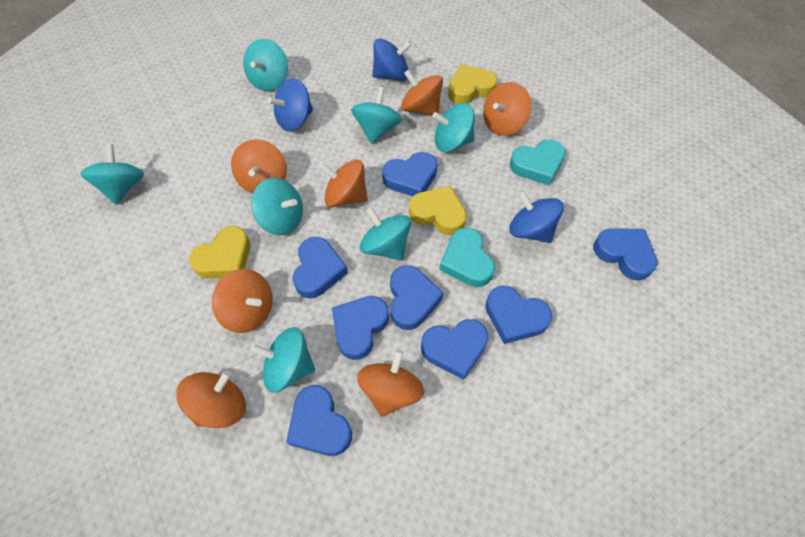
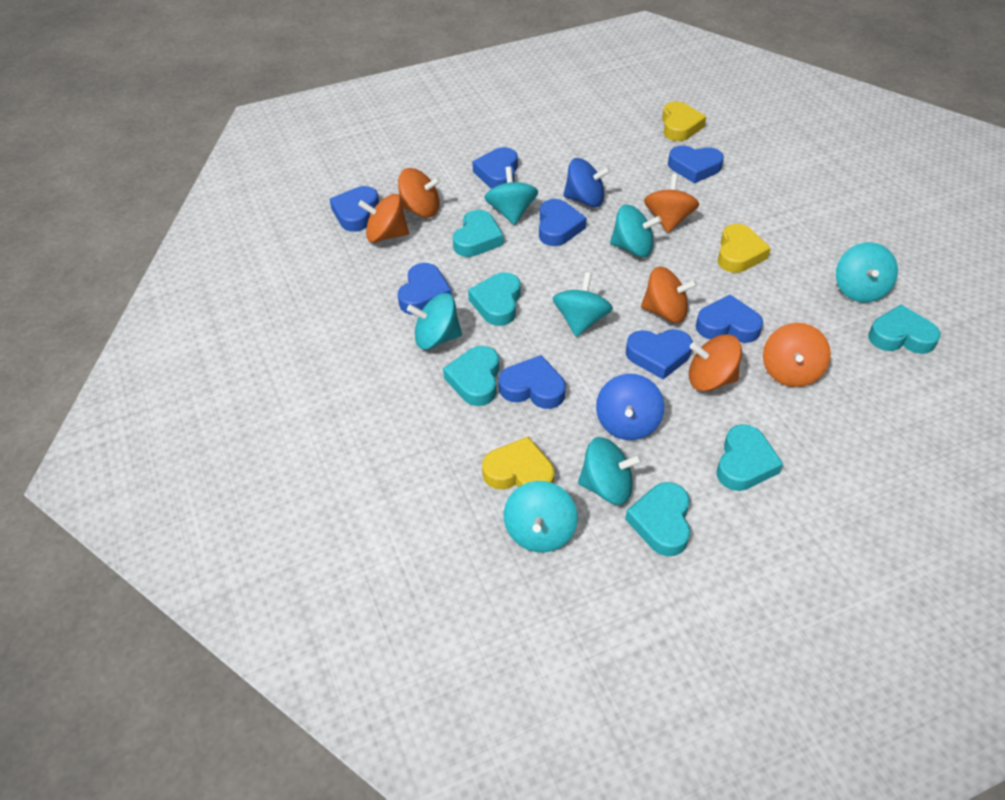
blue spinning top: [268,78,313,131] [372,38,412,81] [509,191,564,243] = 3 -> [563,158,611,207] [596,374,664,440] = 2
orange spinning top: [176,370,246,428] [212,269,273,333] [231,139,287,193] [319,160,368,207] [357,350,424,417] [401,70,443,116] [483,82,532,136] = 7 -> [358,194,409,243] [398,168,441,218] [641,267,697,323] [644,174,699,233] [689,335,742,391] [763,323,831,387] = 6
turquoise heart: [439,228,495,287] [510,140,566,186] = 2 -> [443,346,499,406] [453,210,504,257] [468,272,521,326] [625,482,690,556] [717,424,783,491] [868,305,940,354] = 6

